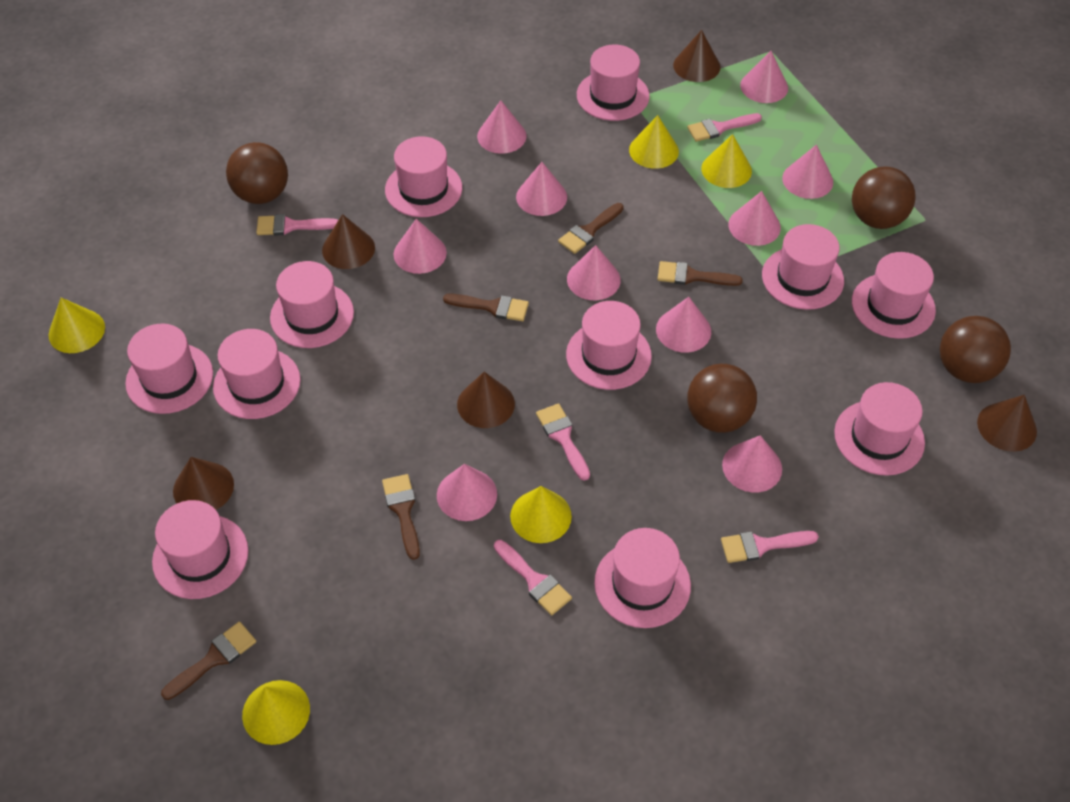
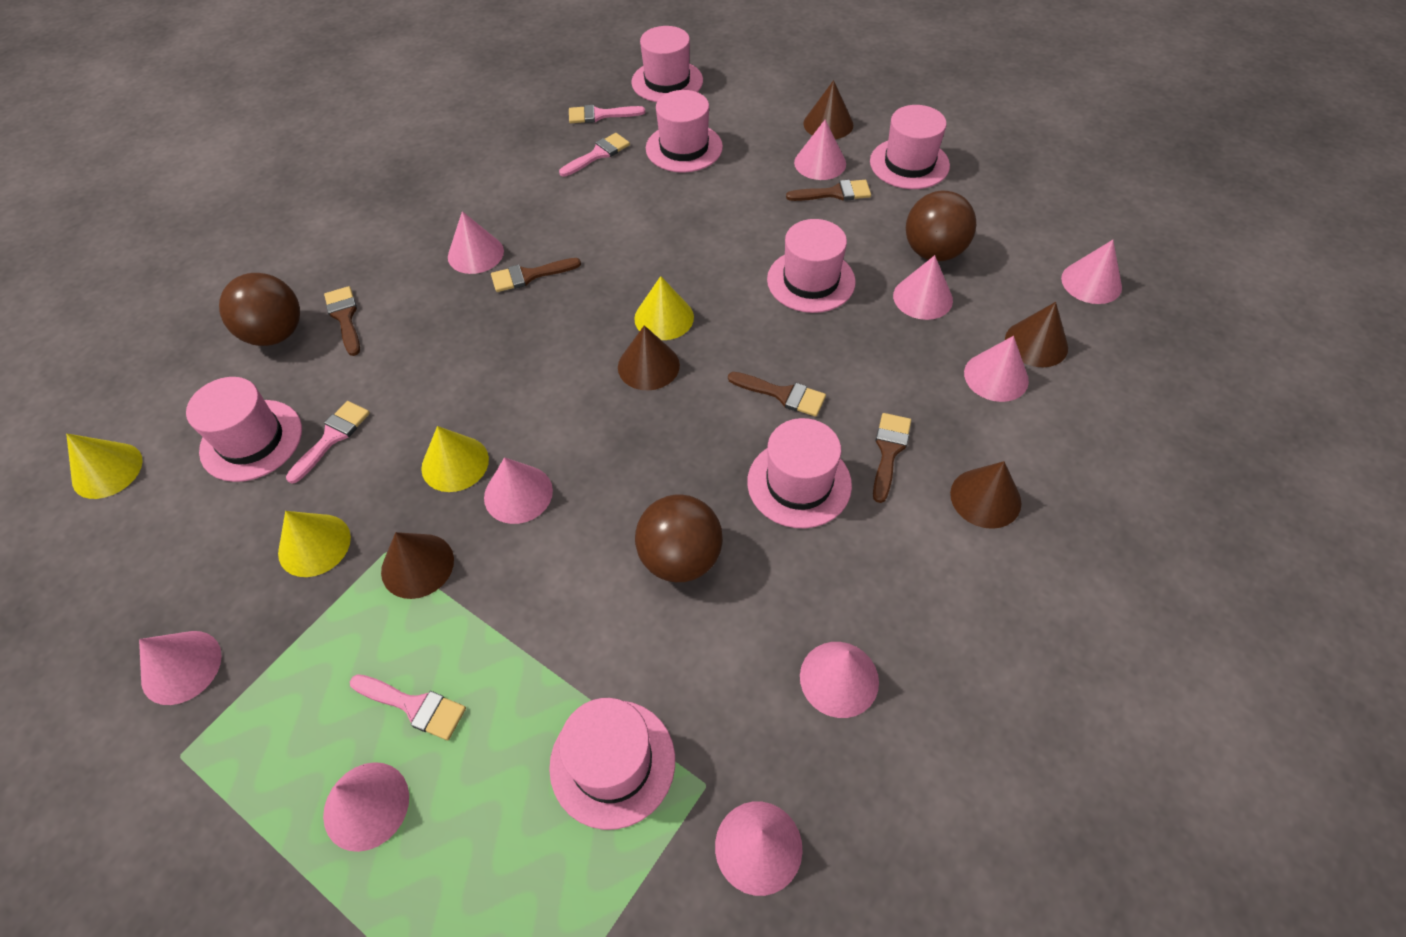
brown ball: [226,142,288,204] [688,364,757,433] [852,166,916,229] [940,316,1011,383] = 4 -> [219,273,300,346] [635,494,723,582] [906,191,976,261] = 3
pink brush: [256,214,338,236] [494,540,572,616] [536,403,590,481] [687,113,762,142] [721,531,819,563] = 5 -> [286,401,370,484] [350,674,466,740] [559,133,630,177] [569,105,645,123] = 4
pink hat: [125,323,213,414] [152,500,248,599] [213,329,301,419] [270,261,354,348] [385,136,462,217] [566,301,652,390] [577,45,650,121] [594,528,691,628] [762,224,844,310] [834,382,925,476] [852,252,936,339] = 11 -> [186,377,302,482] [549,698,675,830] [631,26,703,102] [646,90,723,173] [747,418,852,528] [767,219,856,313] [870,105,950,189] = 7
yellow cone: [49,298,105,353] [242,680,310,745] [510,486,572,543] [629,115,679,169] [701,134,752,188] = 5 -> [66,434,143,499] [278,511,351,577] [421,426,489,492] [634,276,694,340] = 4

